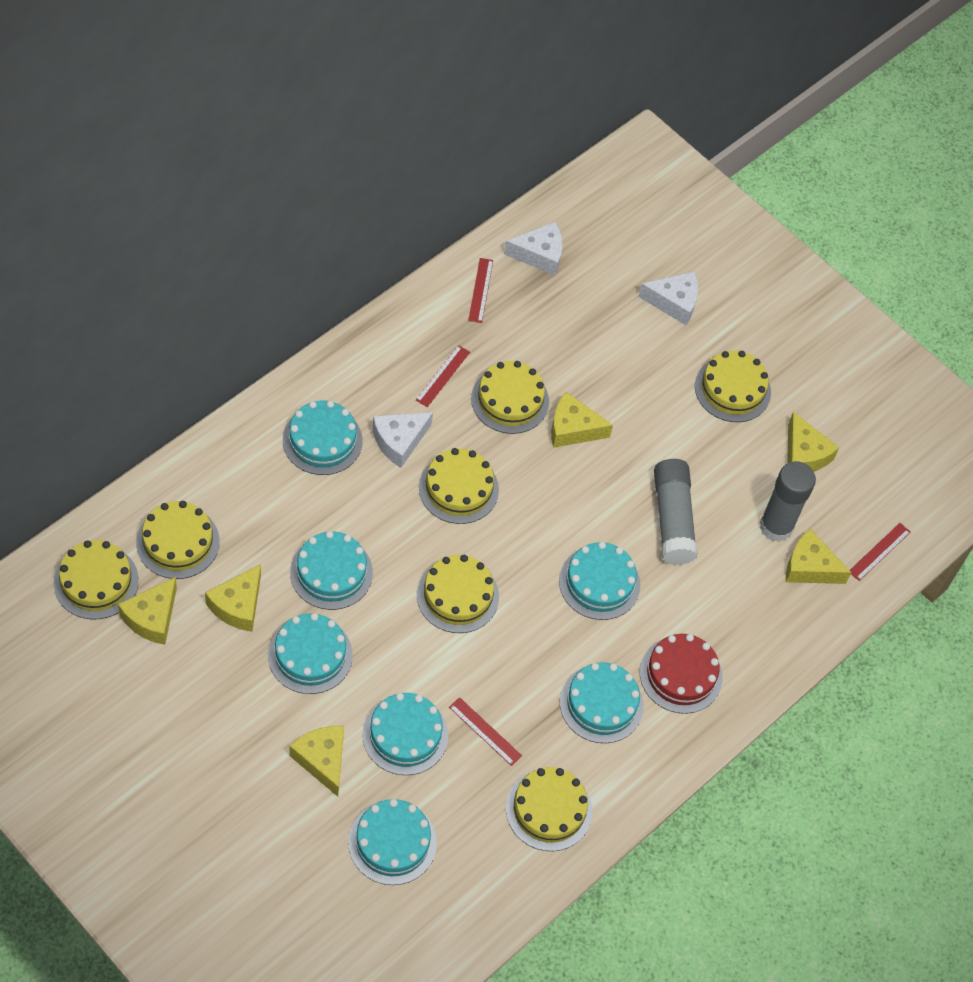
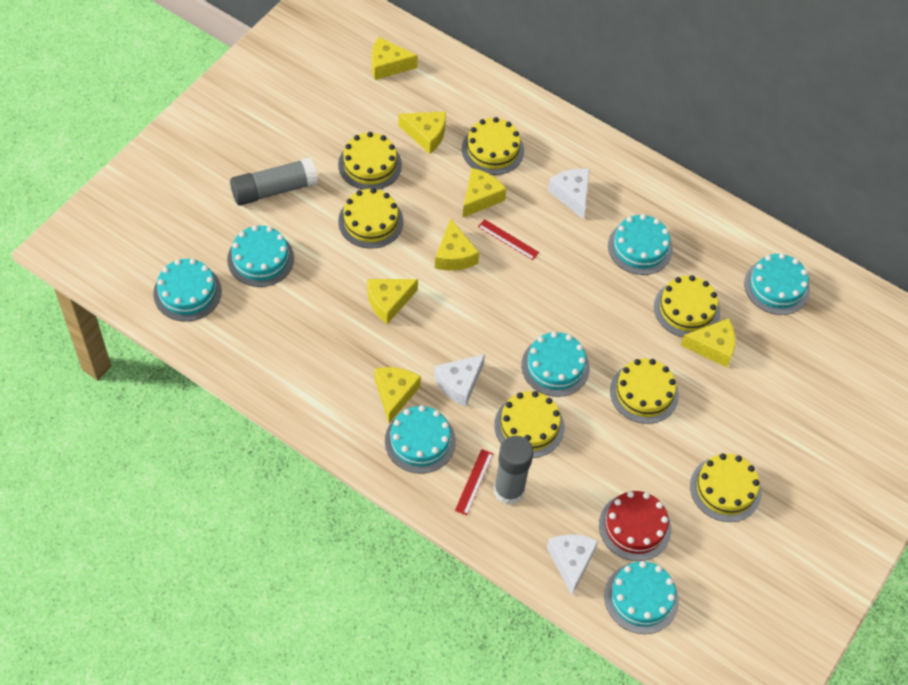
red ruler: [416,345,470,407] [449,697,522,766] [468,258,493,323] [850,523,911,581] = 4 -> [455,449,493,515] [478,219,539,260] = 2
yellow cheese: [118,577,177,645] [205,564,261,632] [289,726,344,797] [551,392,613,448] [786,529,851,584] [787,412,839,471] = 6 -> [367,279,418,324] [372,37,418,80] [375,367,421,423] [398,112,446,154] [435,218,479,271] [462,168,507,218] [681,318,736,367] = 7

